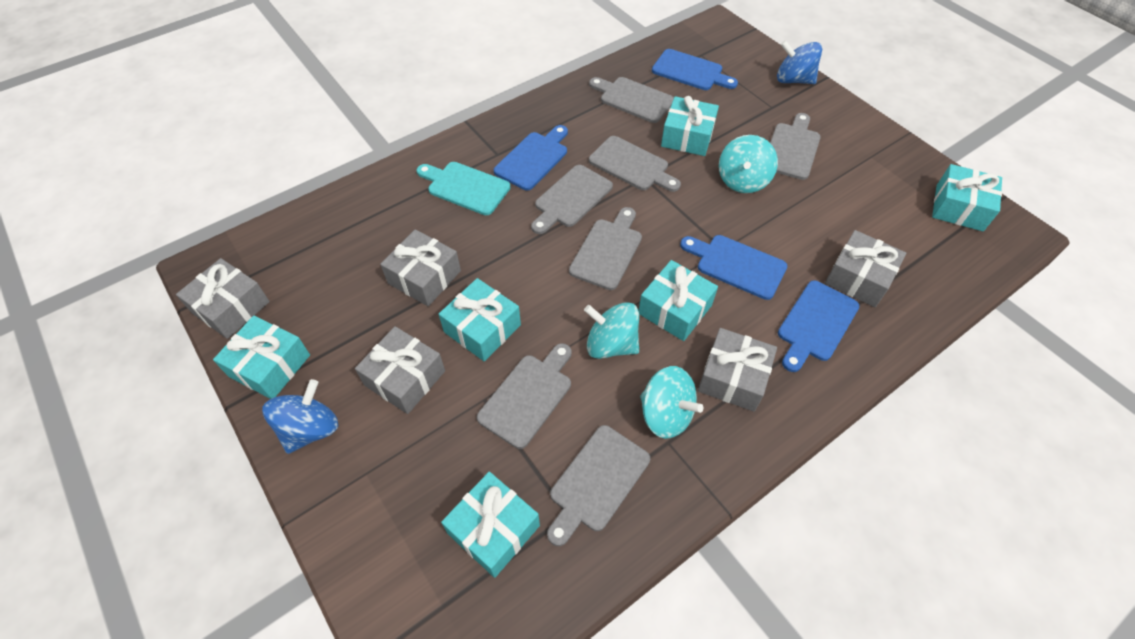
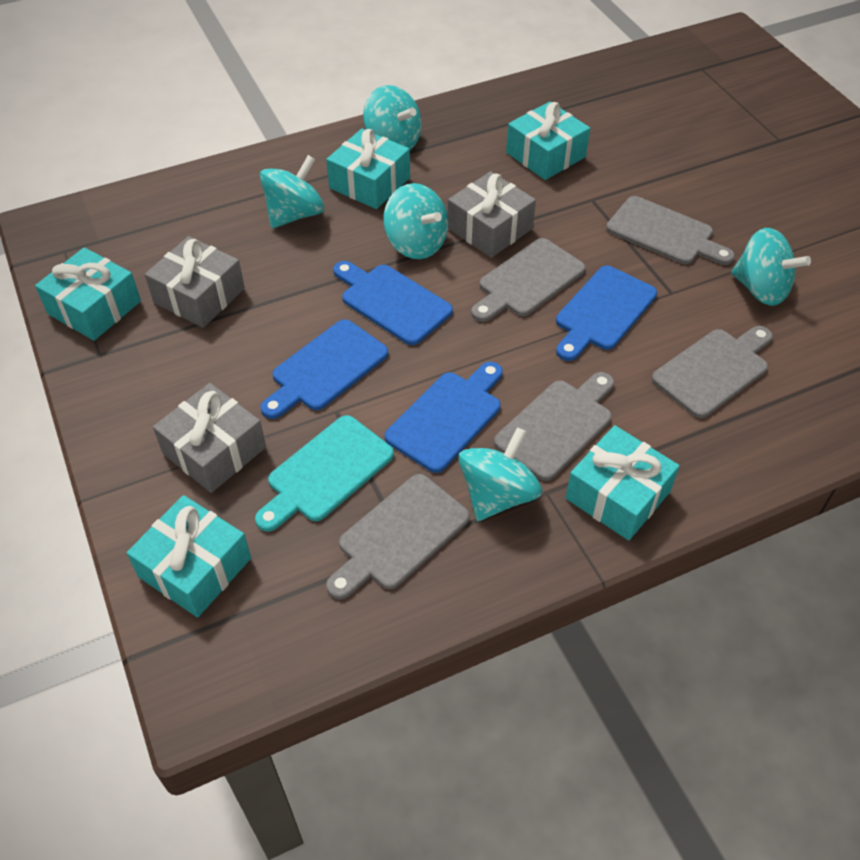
blue spinning top: [262,379,339,454] [777,40,822,84] = 2 -> none = 0
grey cutting board: [477,343,572,449] [531,165,613,234] [547,425,650,546] [569,207,642,290] [589,77,674,123] [589,136,681,192] [770,113,821,180] = 7 -> [326,474,470,599] [471,238,585,322] [494,372,614,481] [606,196,735,265] [652,326,773,418] = 5
grey gift: [176,258,270,339] [355,326,445,414] [380,229,461,306] [698,328,777,412] [825,230,906,307] = 5 -> [145,236,245,328] [153,383,266,493] [448,171,536,258] = 3
turquoise gift: [213,315,310,399] [439,278,521,362] [441,472,540,578] [639,260,718,341] [661,96,719,156] [932,164,1002,231] = 6 -> [35,247,141,341] [127,495,251,618] [326,129,410,209] [506,102,590,180] [565,425,680,541] = 5
turquoise spinning top: [584,302,639,359] [640,366,703,439] [719,135,778,193] = 3 -> [260,155,324,228] [363,85,422,150] [383,183,448,259] [458,427,542,521] [731,228,811,306] = 5

